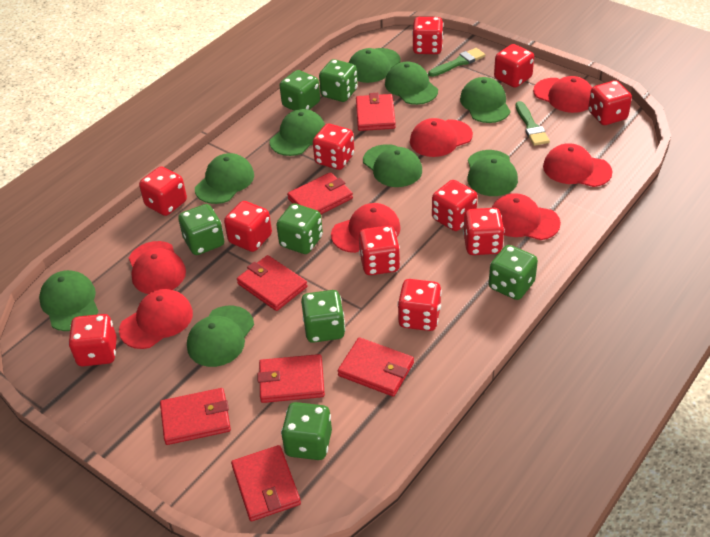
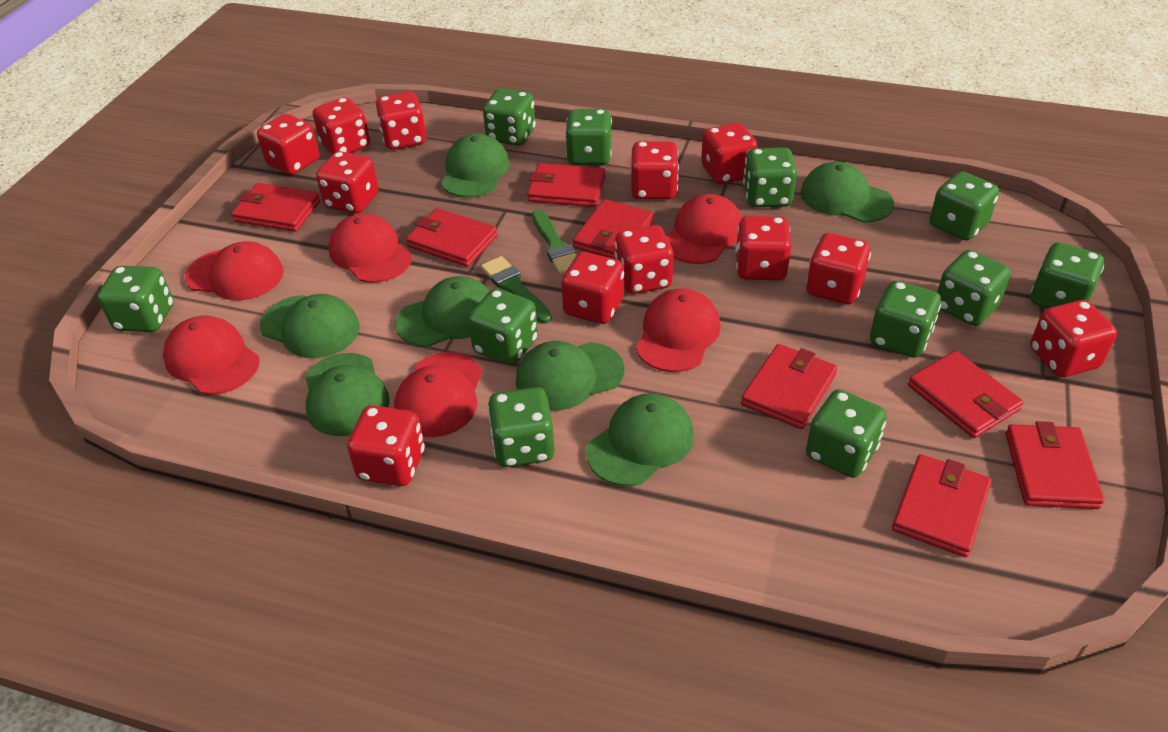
green cap: [39,270,99,331] [187,306,254,367] [195,153,254,204] [270,109,325,156] [349,48,401,83] [363,144,422,187] [385,62,438,105] [460,77,511,123] [468,150,518,196] = 9 -> [260,294,359,358] [305,353,390,436] [395,276,490,347] [441,134,510,198] [516,341,624,411] [586,393,694,486] [801,162,894,223] = 7
green dice: [178,204,224,255] [276,203,323,254] [280,70,320,111] [281,402,332,460] [301,290,345,343] [319,59,358,102] [489,245,538,300] = 7 -> [97,266,173,332] [468,289,538,365] [483,88,536,146] [488,387,555,467] [565,109,612,165] [743,147,797,208] [806,389,887,478] [870,281,941,358] [930,171,999,241] [937,250,1011,326] [1030,242,1104,309] = 11
red cap: [119,289,193,349] [129,241,186,294] [331,203,401,253] [410,118,473,157] [491,193,561,240] [533,76,592,113] [543,143,613,187] = 7 -> [163,315,260,395] [185,241,283,300] [328,214,412,283] [394,352,482,437] [636,288,721,372] [666,194,742,264] = 6
red dice: [68,314,117,367] [139,166,187,216] [224,201,272,252] [313,124,354,170] [359,226,400,275] [397,279,442,331] [412,17,444,54] [432,180,477,231] [463,208,505,255] [494,44,534,87] [588,80,632,125] = 11 -> [257,114,319,175] [313,97,370,154] [316,151,379,213] [347,405,425,486] [375,92,426,150] [561,252,624,324] [614,225,674,294] [631,141,679,200] [701,122,758,184] [735,216,791,280] [806,233,871,304] [1030,300,1117,377] = 12
red wallet: [160,388,231,445] [231,445,301,521] [237,255,307,311] [257,354,325,403] [287,172,353,214] [338,337,414,397] [356,93,396,131] = 7 -> [231,183,321,232] [406,208,498,267] [527,163,606,207] [573,199,653,259] [741,344,837,429] [892,454,992,557] [908,351,1023,438] [1006,421,1105,509] = 8

